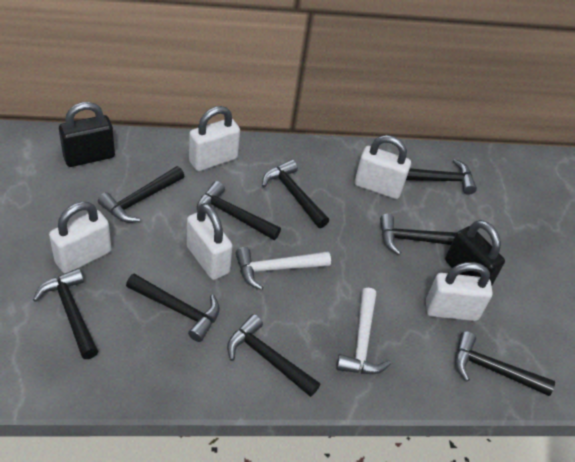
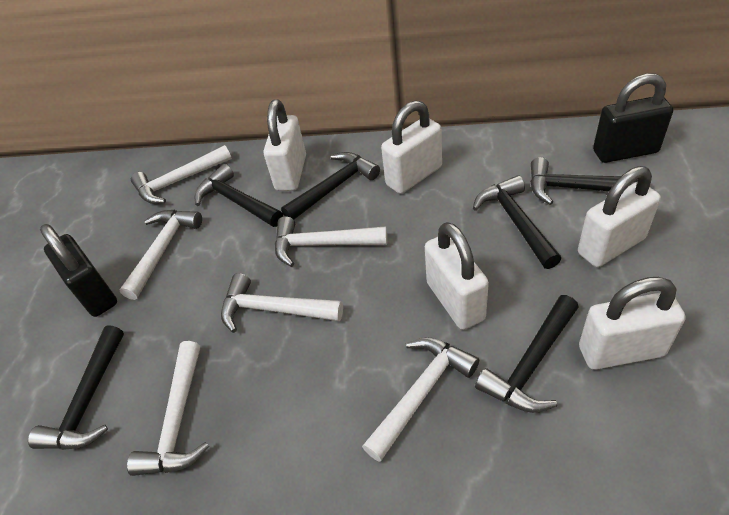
black hammer: [33,268,98,359] [98,166,184,223] [126,274,220,342] [197,181,281,240] [227,314,320,397] [262,159,329,228] [380,214,457,255] [406,159,477,195] [455,331,555,396] = 9 -> [28,325,124,450] [195,164,283,227] [281,152,380,220] [473,175,561,269] [475,295,579,413] [530,157,638,205] = 6
white hammer: [236,247,331,290] [336,288,391,374] = 2 -> [120,210,202,300] [127,341,209,476] [131,145,232,204] [221,273,343,333] [275,216,387,267] [362,337,479,462] = 6

